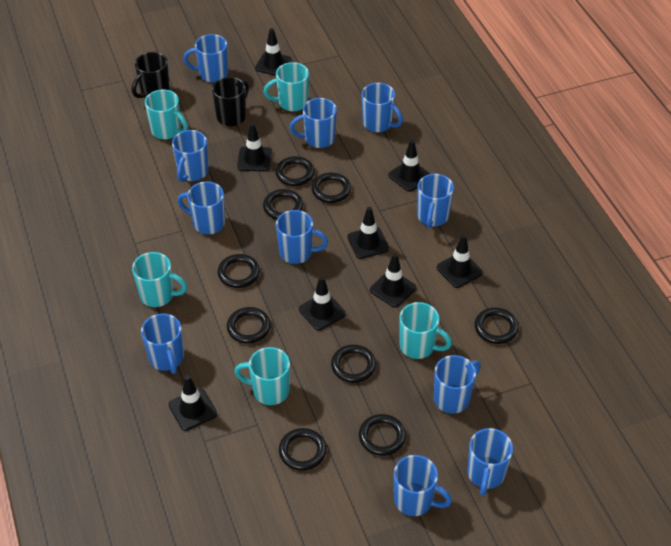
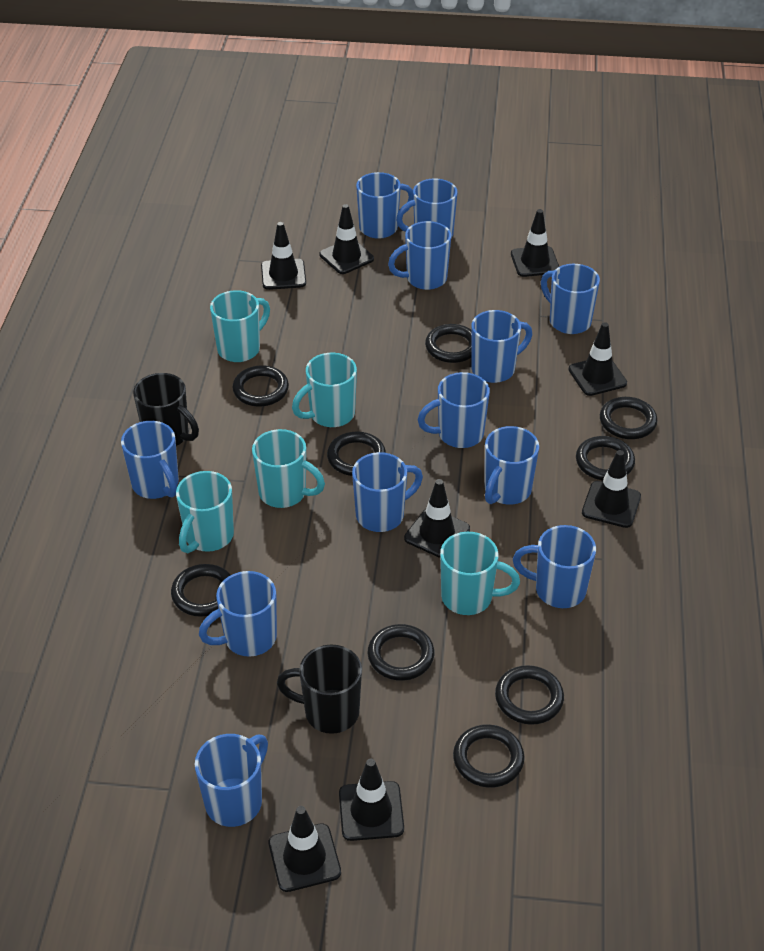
blue mug: [141,314,184,374] [172,130,209,182] [177,182,225,234] [183,34,228,82] [276,210,328,264] [289,98,337,148] [362,83,403,132] [394,455,452,516] [417,174,454,229] [434,355,481,414] [467,428,513,496] = 11 -> [121,421,179,499] [195,734,268,827] [199,571,277,657] [352,452,423,532] [356,172,413,239] [388,221,451,290] [396,179,458,238] [418,372,490,448] [472,310,532,383] [485,426,539,505] [513,525,596,608] [541,264,600,334] = 12

